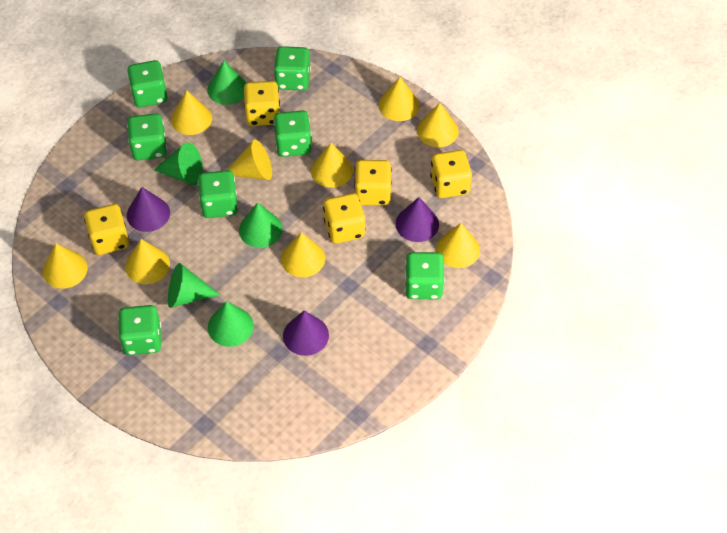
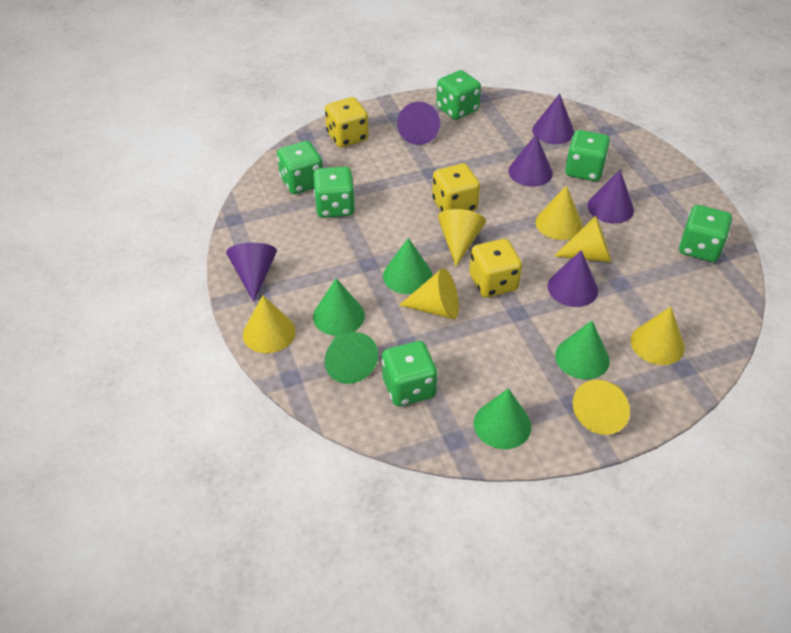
green dice: [118,305,161,355] [127,60,168,107] [127,113,167,160] [198,170,238,218] [274,46,311,91] [274,110,312,157] [405,252,445,299] = 7 -> [277,141,323,194] [313,166,355,218] [382,341,437,407] [436,70,481,120] [565,130,610,181] [679,205,732,262] = 6
purple cone: [127,187,170,232] [283,311,329,356] [396,197,439,242] = 3 -> [226,243,277,302] [397,102,440,145] [508,134,553,187] [532,94,575,144] [548,250,598,307] [588,170,634,223] = 6
yellow cone: [43,243,88,289] [125,239,170,284] [171,90,212,135] [227,140,272,180] [281,232,325,277] [311,143,353,188] [379,77,419,121] [417,103,459,147] [436,223,480,268] = 9 -> [243,295,296,353] [399,268,459,319] [438,209,486,266] [536,185,583,240] [554,216,611,263] [573,380,630,435] [631,307,685,365] = 7
yellow dice: [84,204,129,255] [244,81,280,126] [323,193,365,244] [354,160,392,205] [430,150,472,198] = 5 -> [325,97,369,148] [432,163,480,212] [469,239,522,297] = 3

